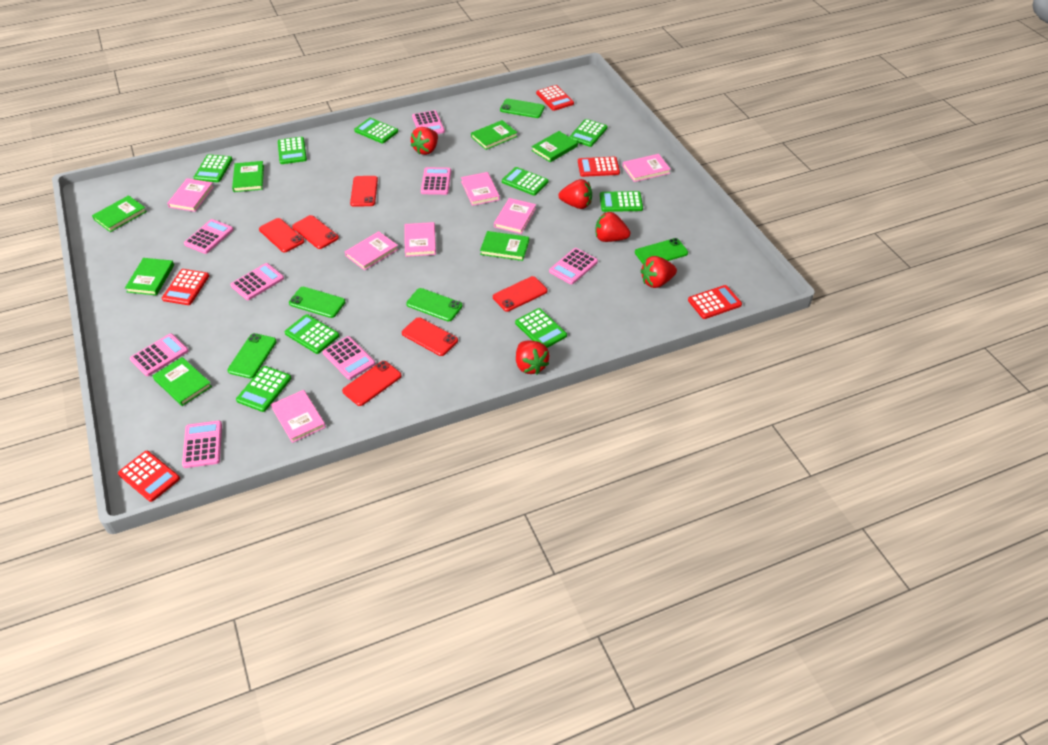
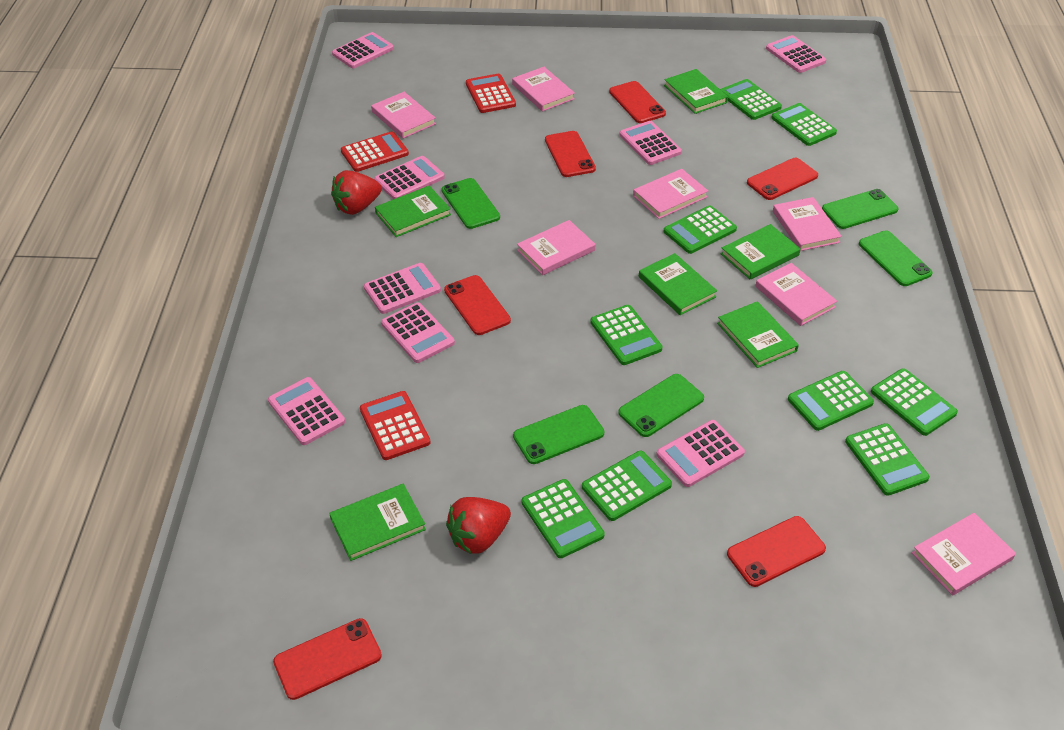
green book: [92,195,147,232] [125,258,174,296] [153,357,212,406] [232,161,264,192] [471,120,517,150] [480,231,529,261] [531,131,578,162] = 7 -> [329,484,426,561] [375,186,451,237] [639,253,717,315] [664,69,728,114] [717,301,799,368] [721,224,801,279] = 6
red calculator: [118,451,180,502] [162,269,209,305] [536,85,574,111] [578,157,620,177] [688,285,742,319] = 5 -> [341,131,409,172] [360,391,431,460] [466,74,516,113] = 3
red strawberry: [411,127,438,155] [516,340,549,375] [558,179,592,209] [596,212,630,242] [641,256,677,288] = 5 -> [331,170,382,215] [446,497,511,554] = 2

